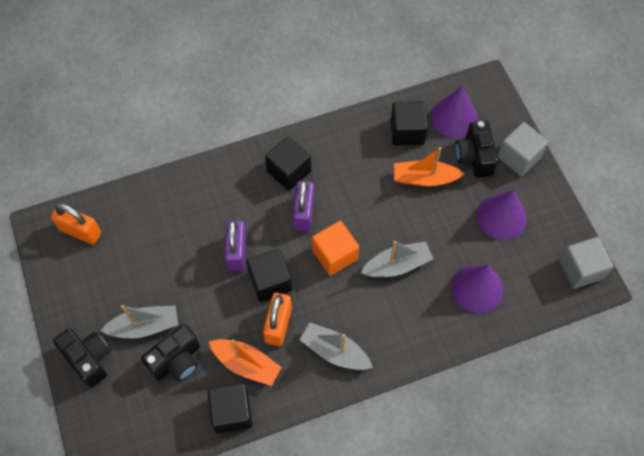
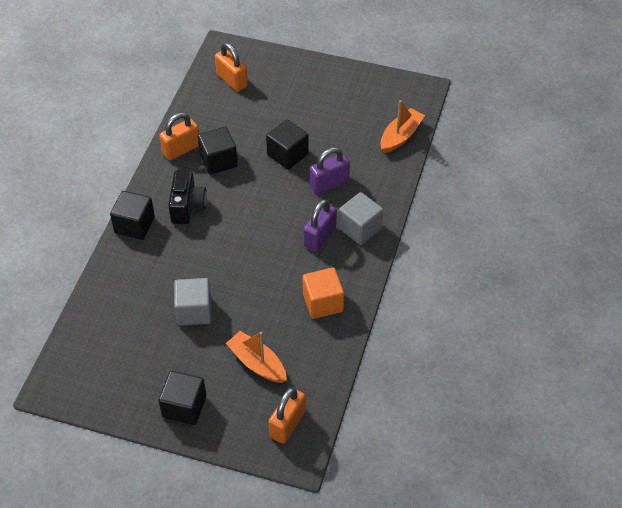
black camera: [53,328,110,388] [141,324,200,381] [455,120,498,178] = 3 -> [168,170,207,224] = 1
grey boat: [101,305,178,338] [300,323,373,370] [361,241,433,277] = 3 -> none = 0
orange padlock: [51,203,101,245] [263,293,292,346] = 2 -> [159,113,199,160] [215,43,248,92] [268,387,306,444] = 3
purple cone: [431,86,478,138] [451,265,504,313] [477,190,527,240] = 3 -> none = 0

